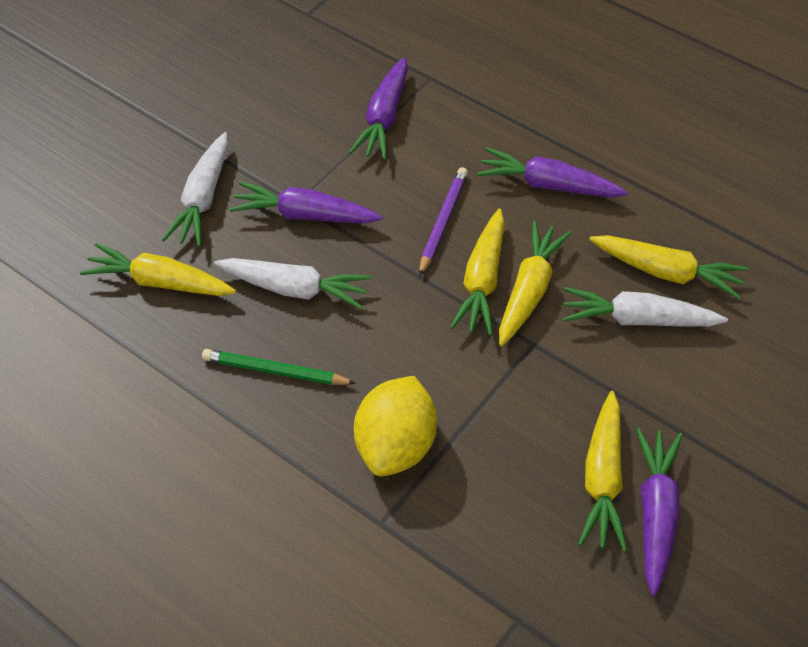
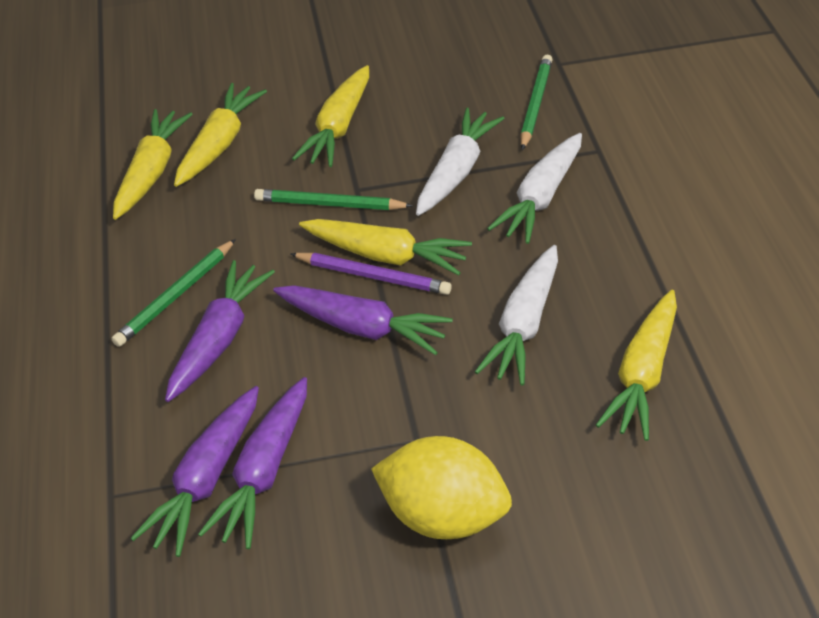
green pencil: [202,349,356,385] = 1 -> [111,239,236,347] [254,189,413,210] [520,55,552,150] = 3

